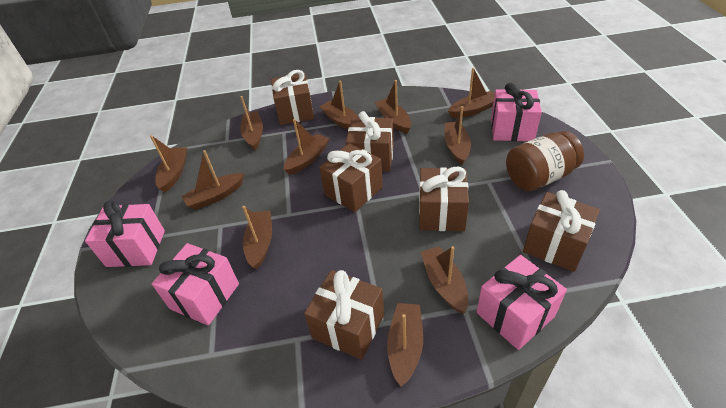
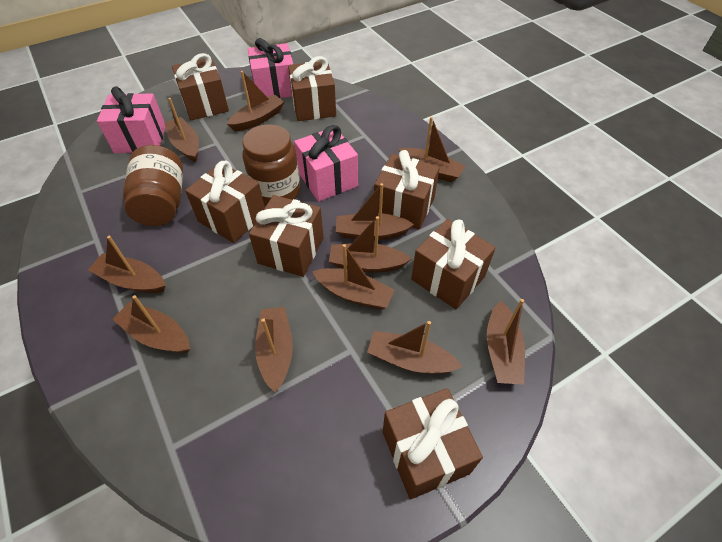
brown gift: [271,70,314,125] [304,270,384,360] [319,143,383,212] [346,111,394,171] [419,167,469,231] [523,190,600,272] = 6 -> [172,53,229,120] [185,161,265,243] [249,195,324,277] [288,56,336,121] [374,150,440,230] [383,388,483,499] [411,219,496,309] = 7
brown jar: [506,131,584,191] = 1 -> [123,145,183,226] [242,124,300,206] = 2
pink gift: [85,200,165,267] [152,243,239,326] [476,255,567,350] [491,83,542,141] = 4 -> [97,86,166,153] [248,38,293,98] [294,125,358,202] = 3

